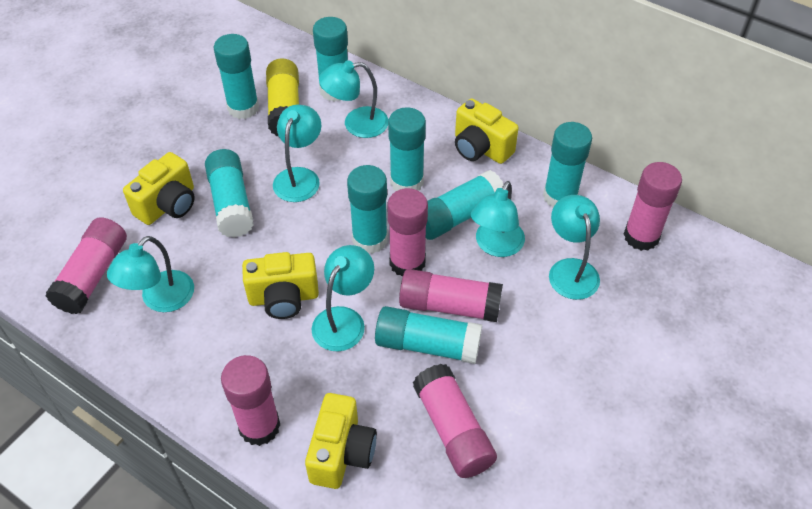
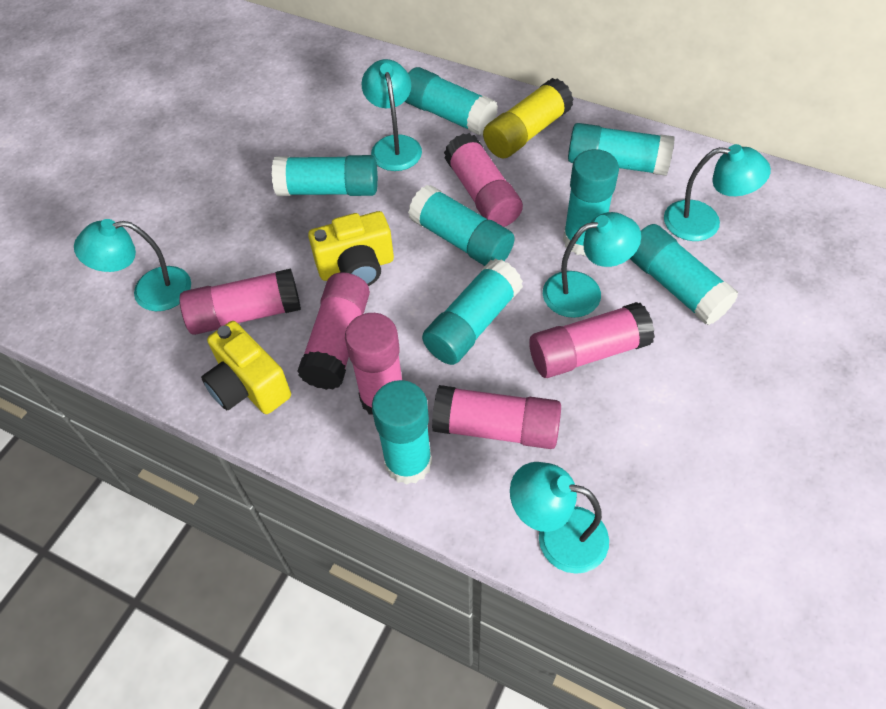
turquoise lamp: [107,236,194,312] [273,105,321,202] [311,245,374,351] [319,60,389,138] [471,181,525,257] [549,195,600,300] = 6 -> [74,219,191,311] [361,59,422,171] [510,462,609,574] [543,212,641,318] [664,144,771,241] = 5
yellow camera: [123,152,195,225] [242,252,319,319] [305,393,377,489] [455,98,519,164] = 4 -> [201,321,291,414] [308,211,394,286] = 2

